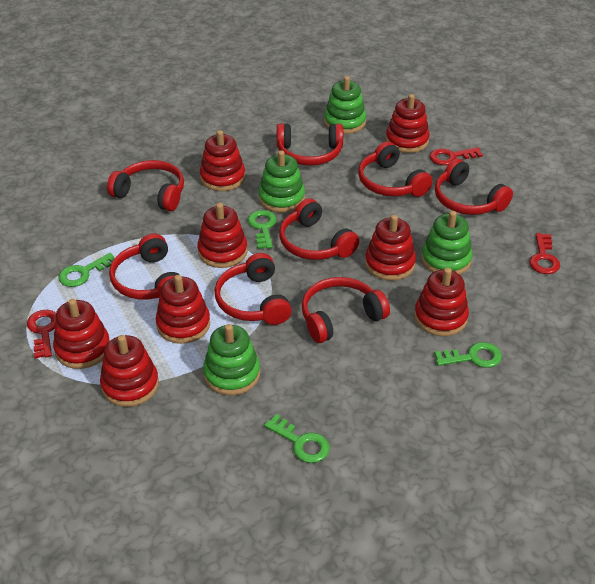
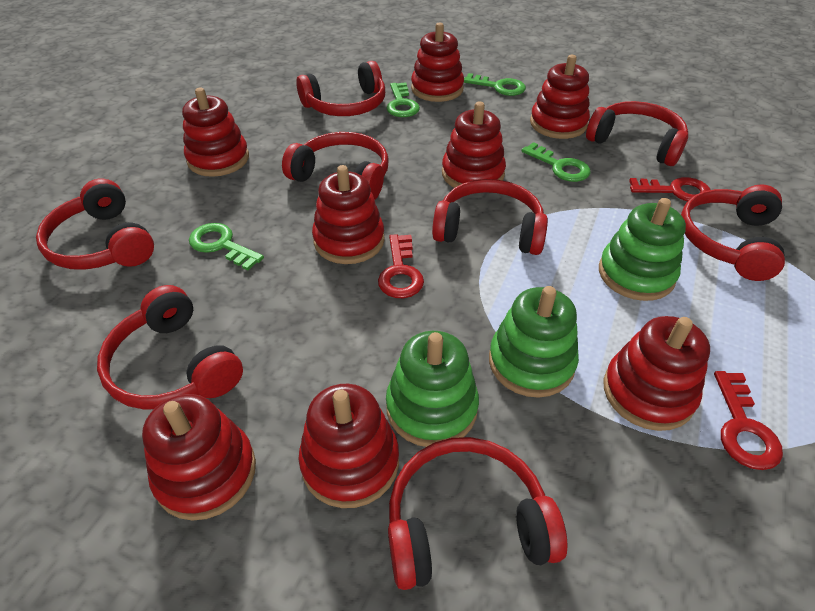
green stacking toy: [203,324,260,395] [258,150,305,213] [324,76,366,134] [421,211,473,275] = 4 -> [386,331,479,447] [489,286,579,398] [599,198,686,301] = 3

